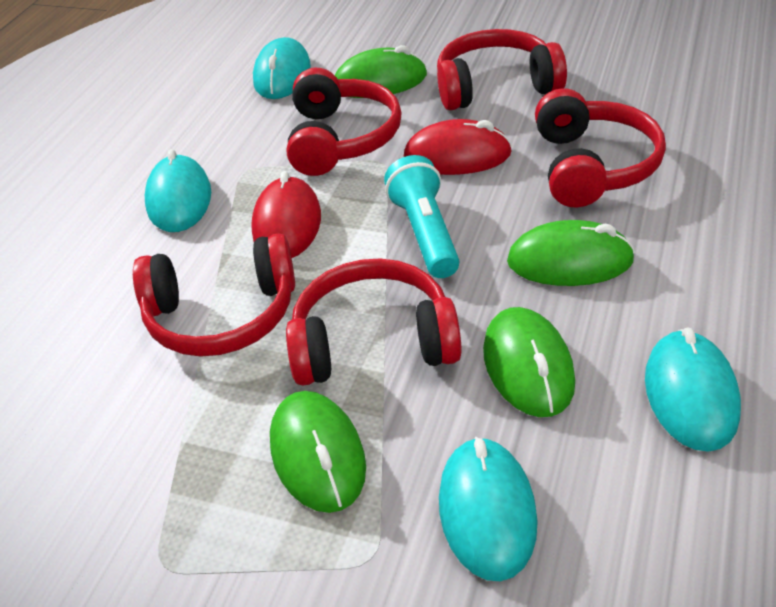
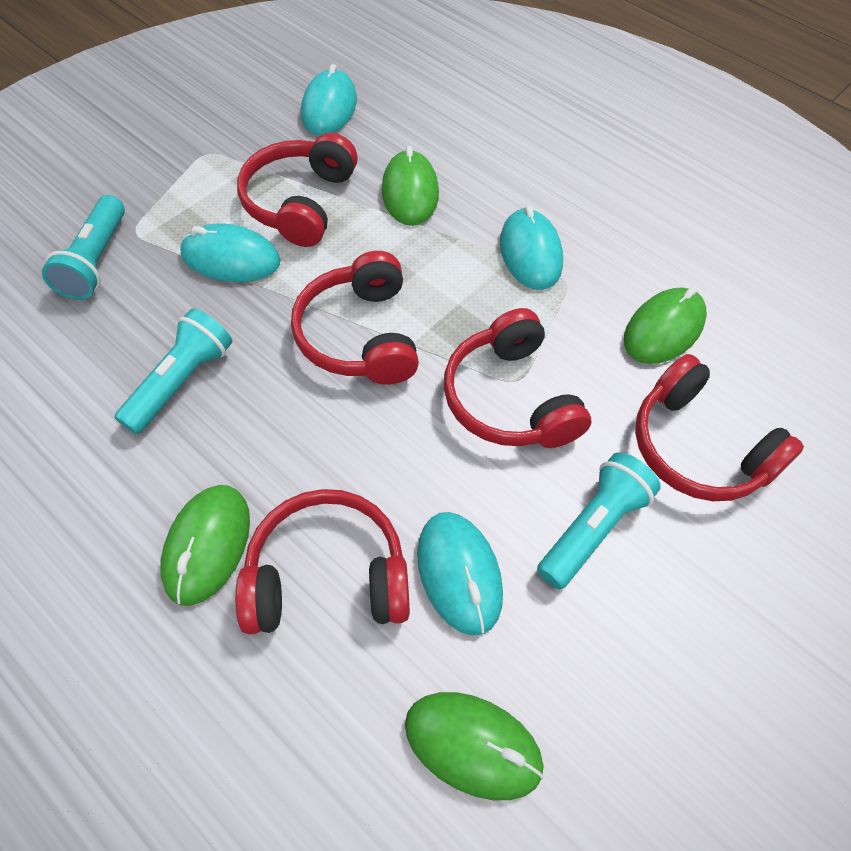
red mouse: [251,171,321,258] [403,119,512,175] = 2 -> none = 0
turquoise flashlight: [384,155,459,278] = 1 -> [42,195,125,300] [114,308,232,434] [537,452,661,589] = 3

